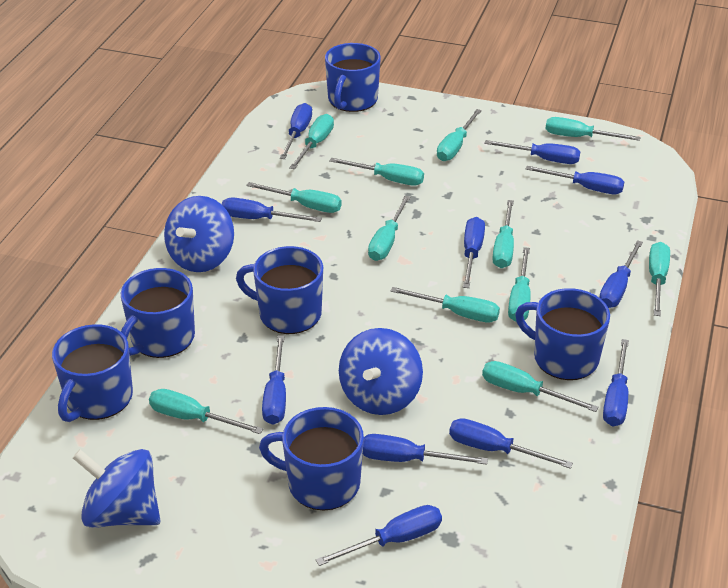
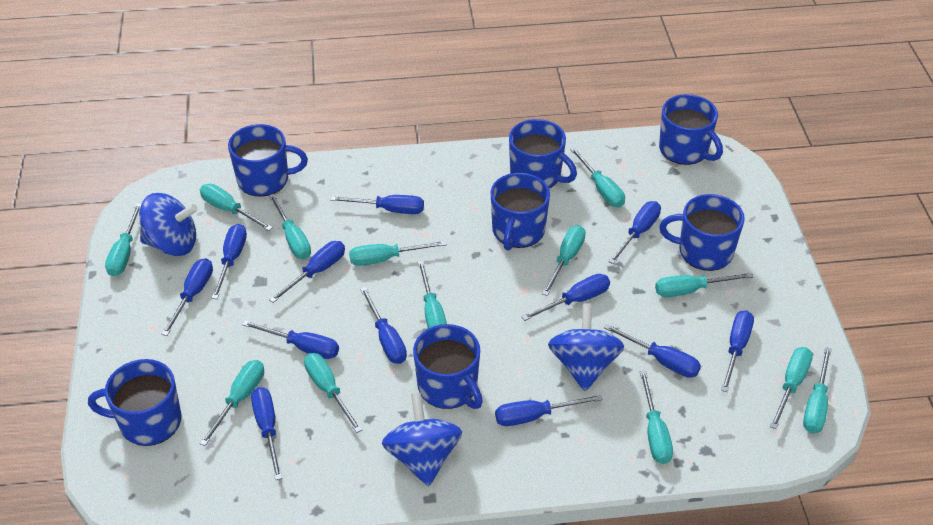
blue mug: [52,324,133,422] [120,268,195,358] [236,246,323,334] [259,407,364,511] [325,43,381,112] [515,288,610,380] = 6 -> [88,359,182,446] [228,124,308,197] [413,324,483,409] [491,173,550,251] [509,119,577,188] [659,94,723,165] [659,194,745,271] = 7
blue screwdriver: [222,197,322,222] [262,335,286,425] [280,103,312,159] [316,505,442,566] [363,434,488,465] [449,418,573,469] [463,217,485,288] [484,140,580,164] [526,166,624,194] [599,240,643,308] [603,339,629,427] = 11 -> [161,258,213,336] [212,224,247,299] [242,320,339,359] [251,387,282,480] [269,241,345,303] [330,195,424,214] [360,287,407,364] [495,394,603,426] [521,274,610,321] [604,324,701,378] [609,201,661,264] [721,310,754,392] = 12
turquoise screwdriver: [149,389,263,434] [246,182,342,213] [289,114,334,169] [329,158,424,186] [368,196,410,261] [391,287,500,323] [437,109,482,161] [482,361,599,412] [492,200,514,268] [508,247,531,322] [545,117,641,141] [649,242,670,316] = 12 -> [105,203,141,276] [199,360,264,446] [200,184,273,231] [269,194,311,259] [304,353,362,433] [349,241,447,266] [418,261,447,329] [542,225,586,296] [570,147,625,207] [640,371,673,464] [655,272,754,297] [770,347,813,429] [803,347,832,433] = 13

